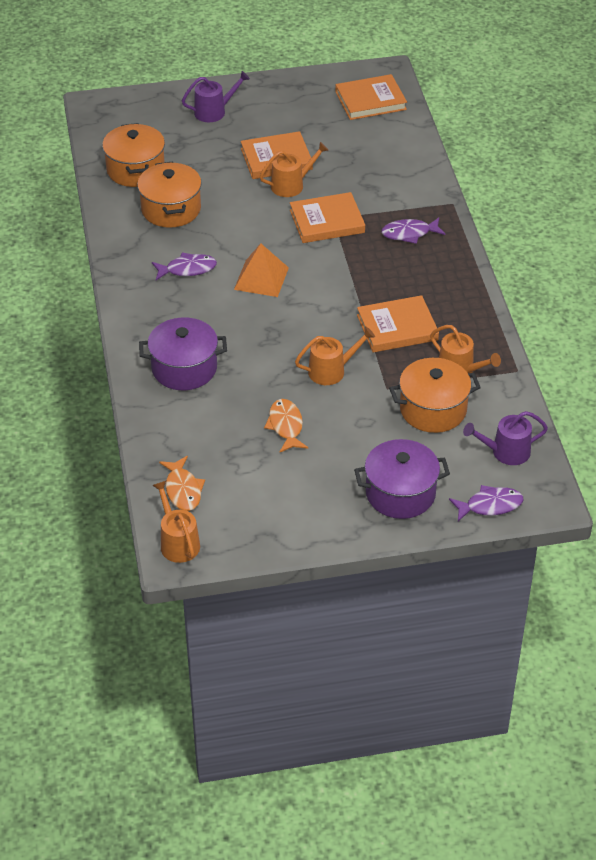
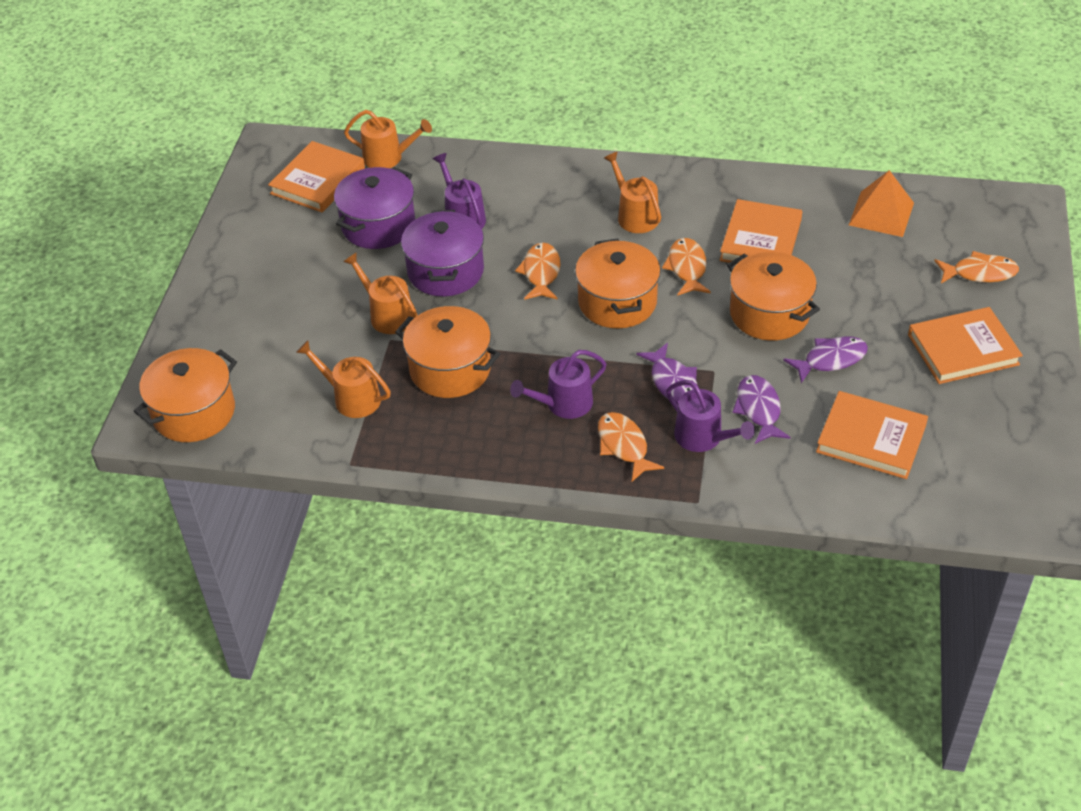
orange fish: [159,456,205,511] [264,399,308,452] = 2 -> [515,243,561,300] [598,412,664,481] [662,238,711,296] [934,251,1019,283] = 4
orange pot: [102,123,165,187] [137,161,202,228] [389,358,481,433] = 3 -> [134,348,237,442] [395,306,500,398] [575,238,661,329] [727,252,820,341] = 4
purple watering can: [182,71,250,122] [463,411,548,465] = 2 -> [433,153,486,229] [510,350,607,419] [666,380,755,452] = 3

